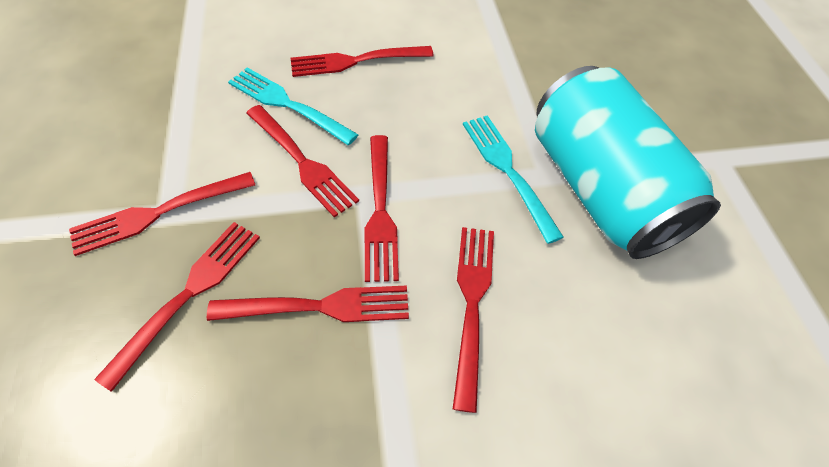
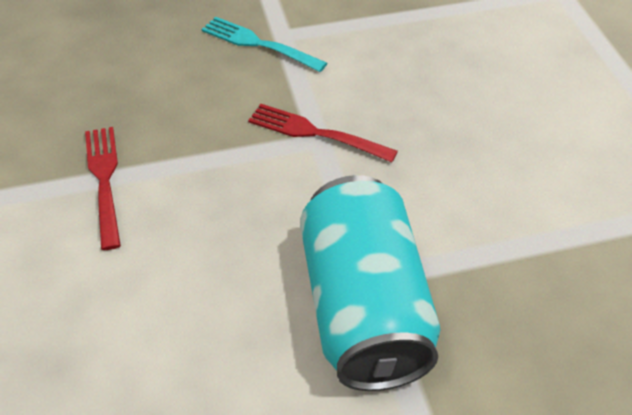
red fork: [69,172,255,256] [94,222,260,392] [207,285,409,322] [246,105,359,217] [291,46,433,77] [364,135,399,282] [453,227,494,413] = 7 -> [85,127,121,250] [248,104,398,162] = 2
turquoise fork: [228,68,359,145] [463,115,564,244] = 2 -> [201,17,327,72] = 1

